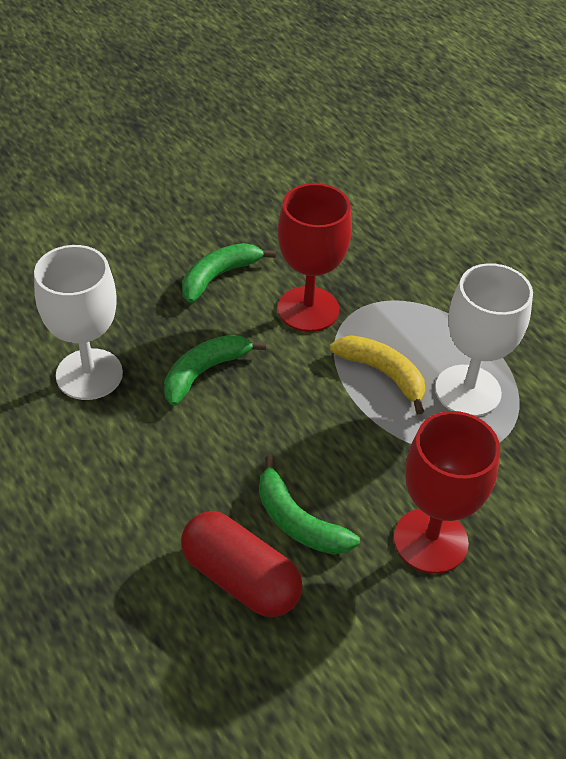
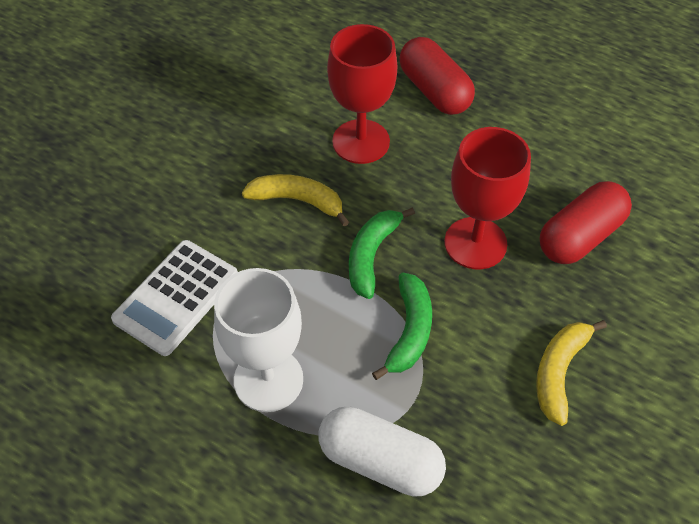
green banana: [164,335,266,406] [182,243,276,303] [259,455,360,555] = 3 -> [349,207,415,299] [372,273,432,380] = 2
red capsule: [181,511,303,617] = 1 -> [399,37,475,115] [540,181,632,264] = 2
white calculator: none = 0 -> [111,240,238,356] = 1
white capsule: none = 0 -> [318,407,446,497] = 1
white goblet: [34,245,123,400] [435,263,533,417] = 2 -> [214,268,303,412] = 1
yellow banana: [330,335,425,414] = 1 -> [242,174,349,227] [536,320,607,426] = 2

